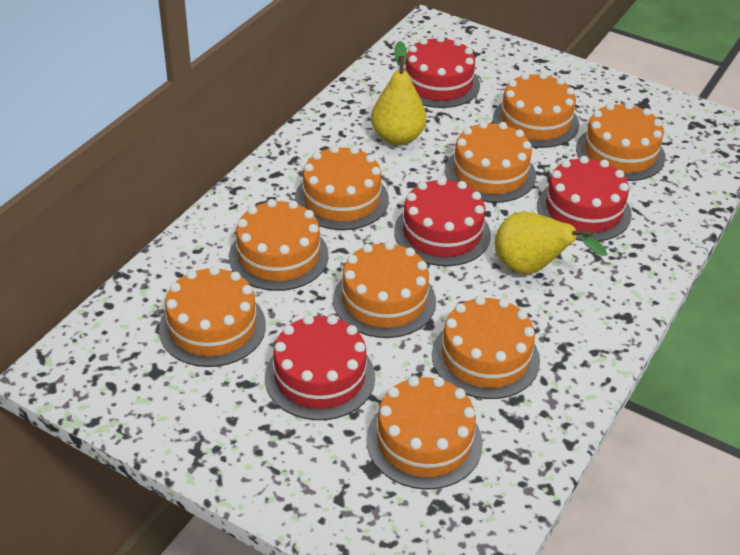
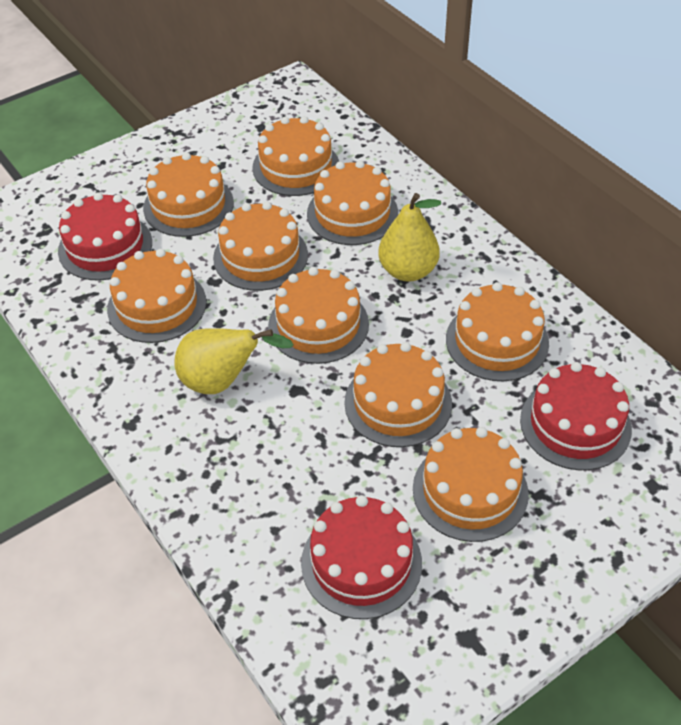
red cake: [265,315,375,420] [394,177,491,266] [403,36,480,108] [537,156,632,241] = 4 -> [58,192,152,281] [301,495,422,619] [520,362,632,470] = 3

